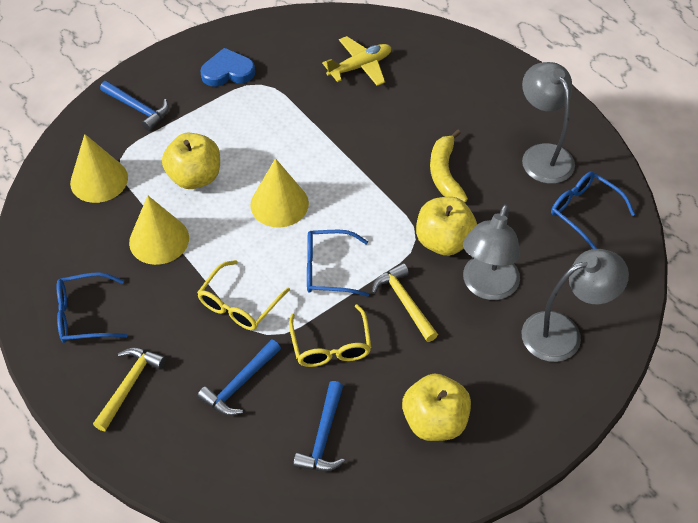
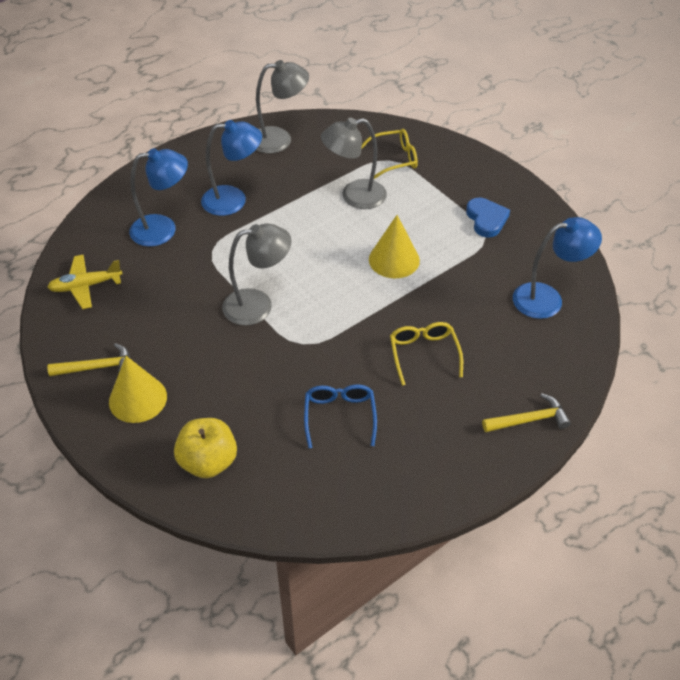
blue glasses: [57,272,128,343] [307,230,369,296] [551,171,635,249] = 3 -> [304,384,377,448] = 1
blue hammer: [100,81,169,131] [197,339,281,416] [293,381,345,471] = 3 -> none = 0
blue lamp: none = 0 -> [129,148,188,247] [201,120,262,216] [513,217,602,319] = 3
yellow apple: [162,133,220,189] [402,374,471,441] [416,197,477,256] = 3 -> [174,418,237,478] = 1
yellow banana: [430,129,468,202] = 1 -> none = 0
yellow cone: [70,134,128,203] [129,195,189,265] [251,158,309,228] = 3 -> [109,356,167,423] [369,215,420,278] = 2

